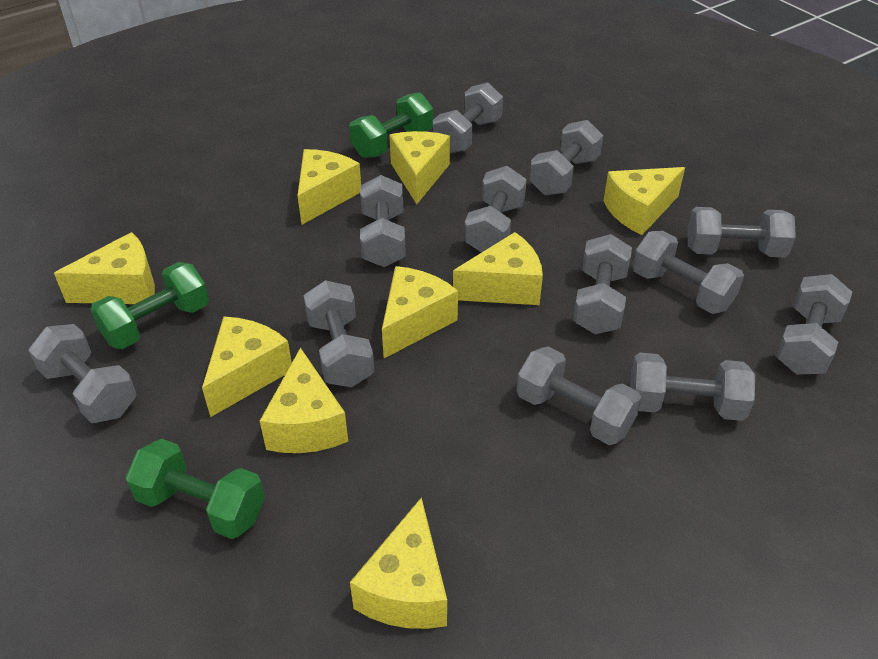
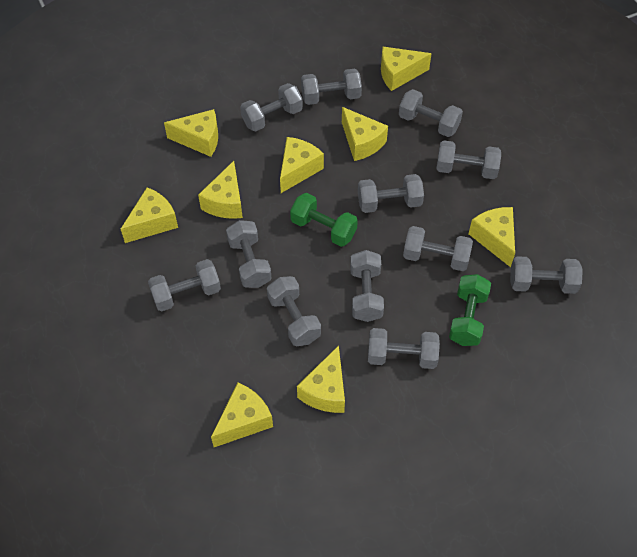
green dumbbell: [90,262,209,349] [125,439,265,539] [349,92,433,158] = 3 -> [290,193,358,247] [449,274,491,346] = 2

